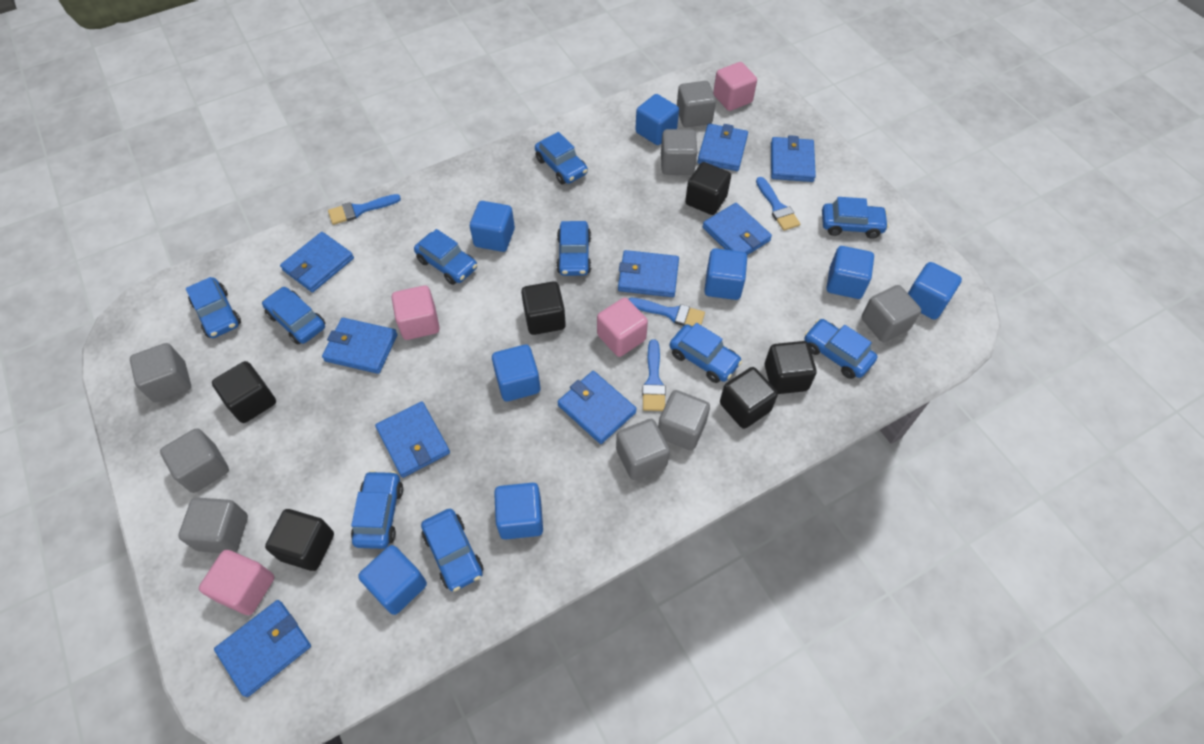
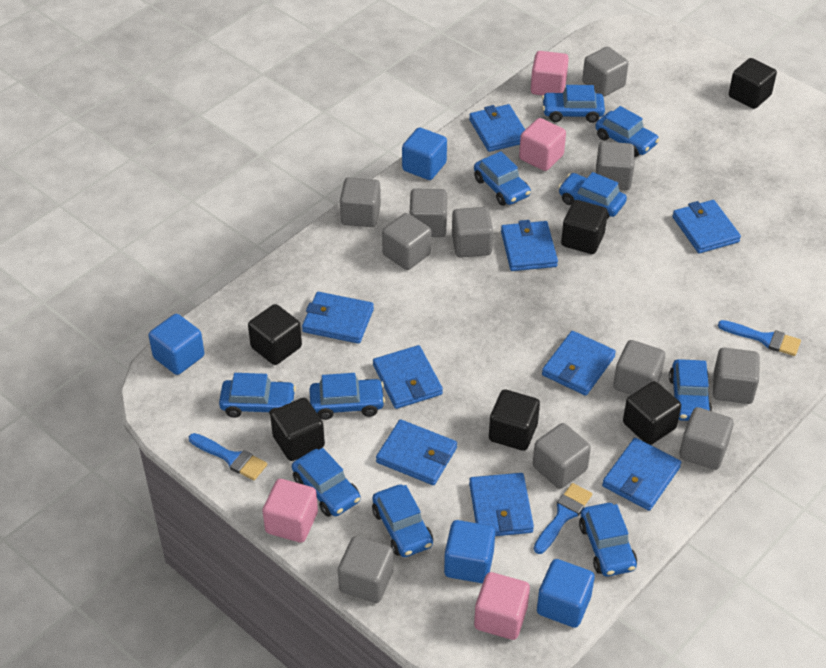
blue brush: [328,194,401,225] [629,298,705,327] [642,339,666,411] [756,177,800,231] = 4 -> [189,433,267,480] [534,483,592,554] [718,320,801,356] = 3
blue cube: [358,545,427,615] [470,201,515,252] [492,345,540,401] [494,483,543,539] [635,94,679,145] [704,248,747,300] [826,246,874,299] [908,262,962,320] = 8 -> [149,314,204,375] [402,128,447,180] [444,520,495,583] [537,559,595,628] = 4
grey cube: [130,343,191,402] [160,428,229,493] [178,497,248,553] [616,419,670,480] [658,390,710,451] [661,129,697,175] [677,81,716,127] [862,285,921,342] = 8 -> [338,536,393,603] [340,177,381,227] [382,213,431,270] [410,189,447,237] [452,207,493,258] [533,423,591,489] [582,47,629,97] [596,142,634,190] [613,340,665,395] [679,407,734,470] [713,348,760,404] = 11

